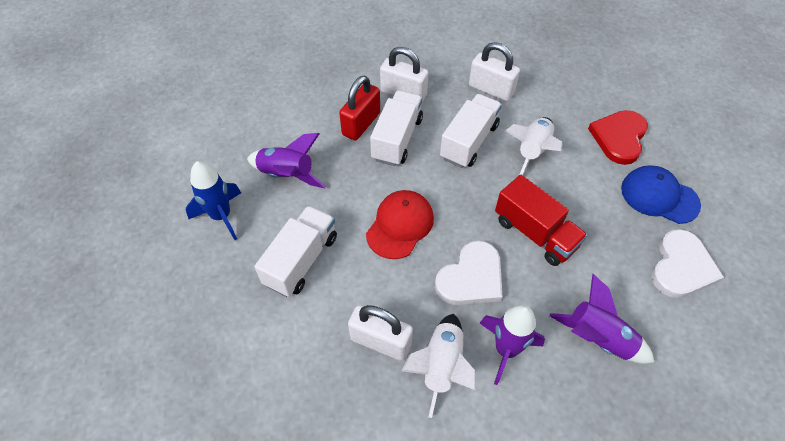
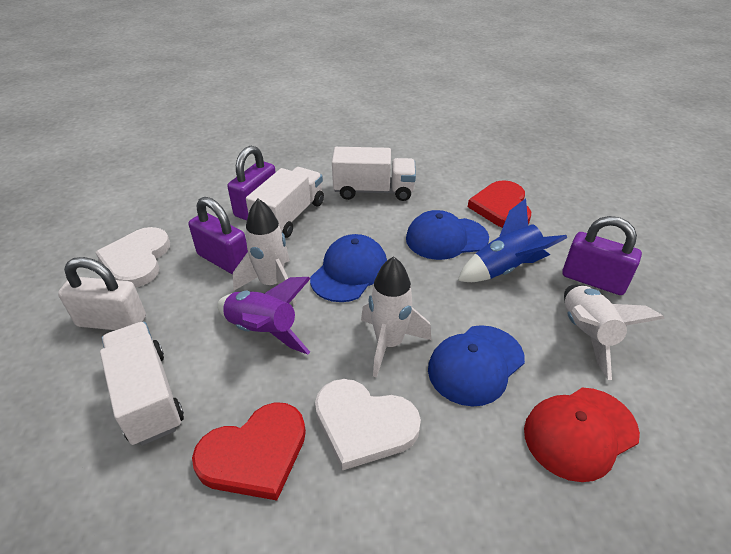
blue cap: [621,165,701,224] = 1 -> [310,234,387,302] [406,210,489,260] [428,325,525,407] = 3
purple padlock: none = 0 -> [189,197,248,275] [227,145,276,220] [562,216,642,295] = 3
purple rocket: [247,133,326,188] [480,305,545,385] [549,274,655,364] = 3 -> [217,277,311,354] = 1
red heart: [588,110,648,165] = 1 -> [192,402,306,500] [468,180,531,228] = 2
red padlock: [339,75,380,140] = 1 -> none = 0
red truck: [495,175,587,266] = 1 -> none = 0
white padlock: [348,305,413,361] [380,47,428,102] [469,42,520,101] = 3 -> [58,257,146,330] = 1
white rocket: [402,314,476,418] [505,117,563,175] = 2 -> [233,199,296,306] [361,256,431,377] [564,285,665,380] = 3

